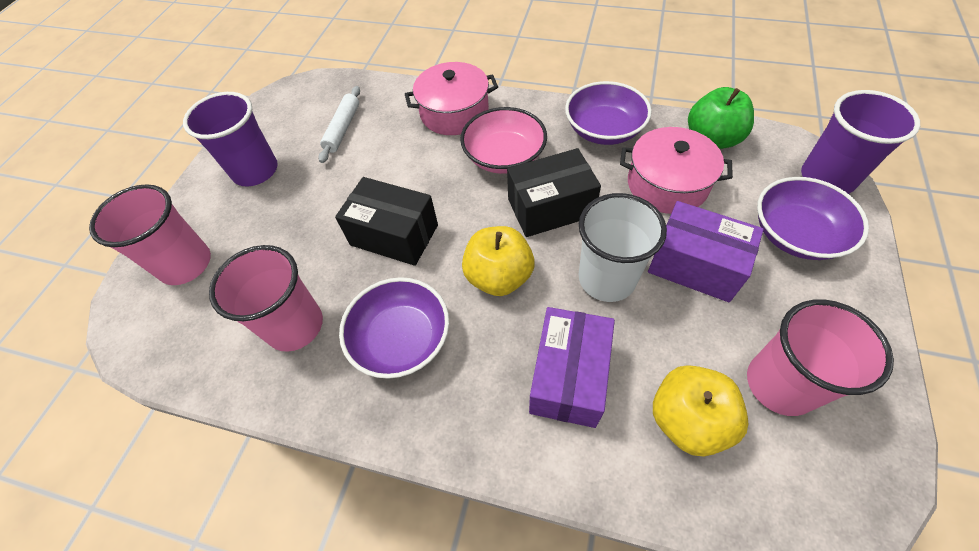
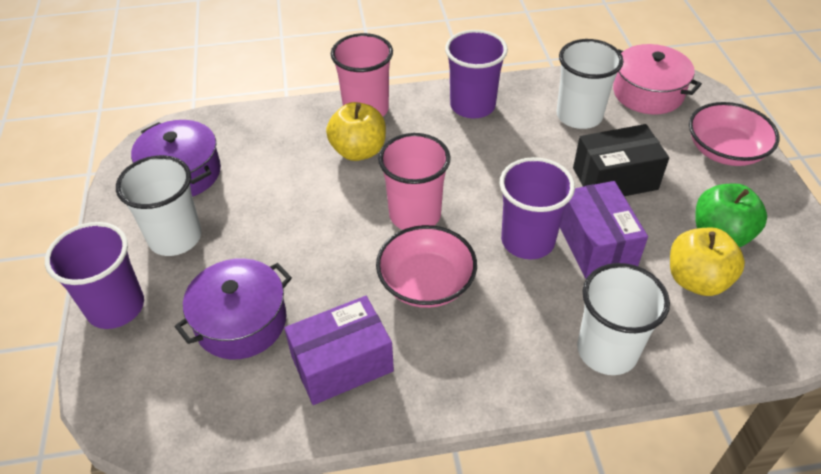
black box: [335,177,438,266] [507,148,601,237] = 2 -> [573,124,669,196] = 1
pink bowl: [460,107,547,174] = 1 -> [376,225,477,308] [689,102,779,166] = 2
pink cup: [89,184,211,285] [209,245,323,352] [747,299,894,416] = 3 -> [331,33,393,116] [378,133,451,230] = 2
pink pot: [405,62,498,135] [620,127,733,214] = 2 -> [613,44,702,114] = 1
purple bowl: [339,277,449,379] [565,81,652,145] [757,177,869,260] = 3 -> none = 0
purple cup: [183,92,278,187] [801,90,920,194] = 2 -> [45,222,144,329] [445,30,508,118] [500,157,575,259] = 3
purple pot: none = 0 -> [131,120,221,197] [175,258,292,359] = 2
white cup: [579,193,667,302] = 1 -> [116,155,202,256] [557,39,624,129] [577,263,670,375] = 3
white rolling pin: [318,86,360,163] = 1 -> none = 0

